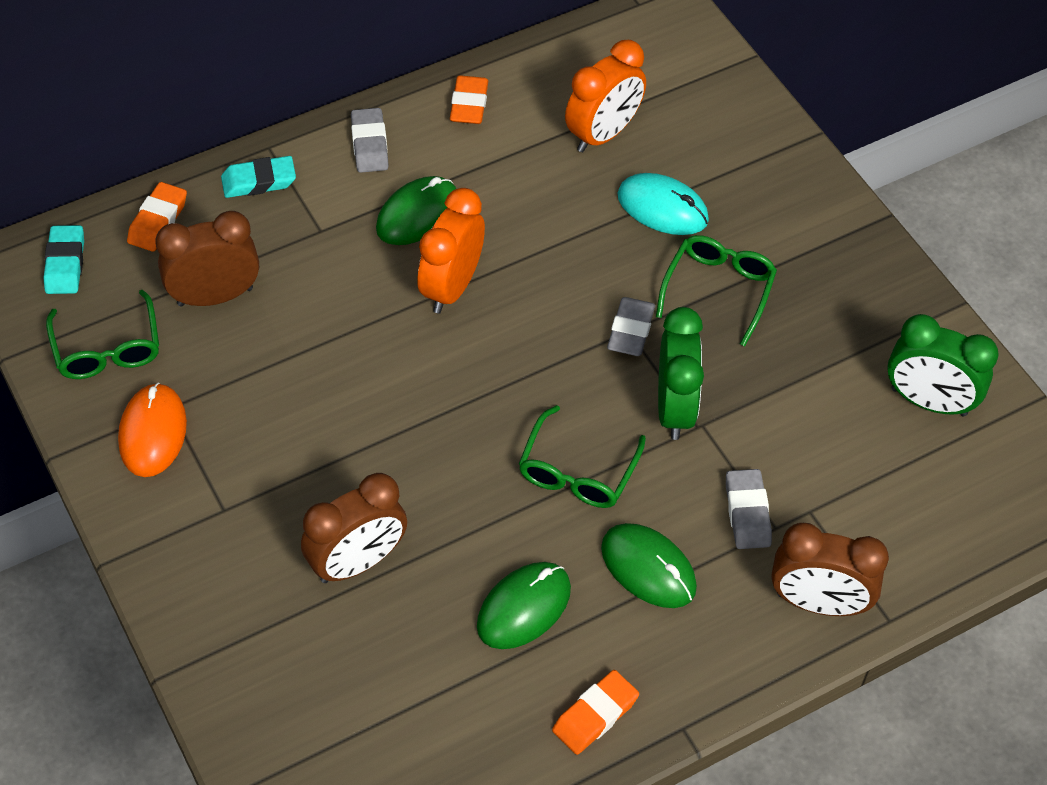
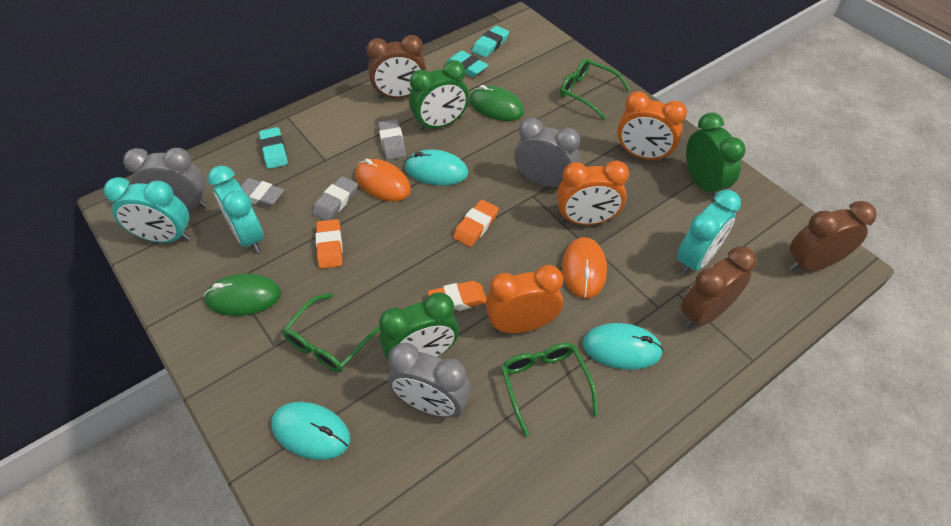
green clock: [658,307,704,440] [887,314,999,417] = 2 -> [379,292,459,361] [409,60,469,131] [686,113,746,200] = 3
green mouse: [376,176,456,245] [477,562,571,649] [601,523,697,608] = 3 -> [204,273,281,316] [469,85,524,121] = 2
grey clock: none = 0 -> [123,148,207,210] [388,343,471,417] [514,118,580,187] = 3
orange clock: [417,188,485,313] [565,40,646,152] = 2 -> [486,265,563,333] [557,160,629,225] [617,91,687,162] = 3
orange mouse: [118,382,187,477] = 1 -> [355,159,411,201] [562,237,607,299] = 2
turquoise clock: none = 0 -> [104,177,190,243] [208,165,264,253] [677,190,741,275] = 3
turquoise eraser: [43,225,84,294] [221,156,296,198] = 2 -> [259,127,288,169] [447,51,489,77] [472,26,509,58] = 3
turquoise mouse: [617,173,709,235] = 1 -> [271,402,350,460] [405,149,468,186] [582,323,663,370] = 3

